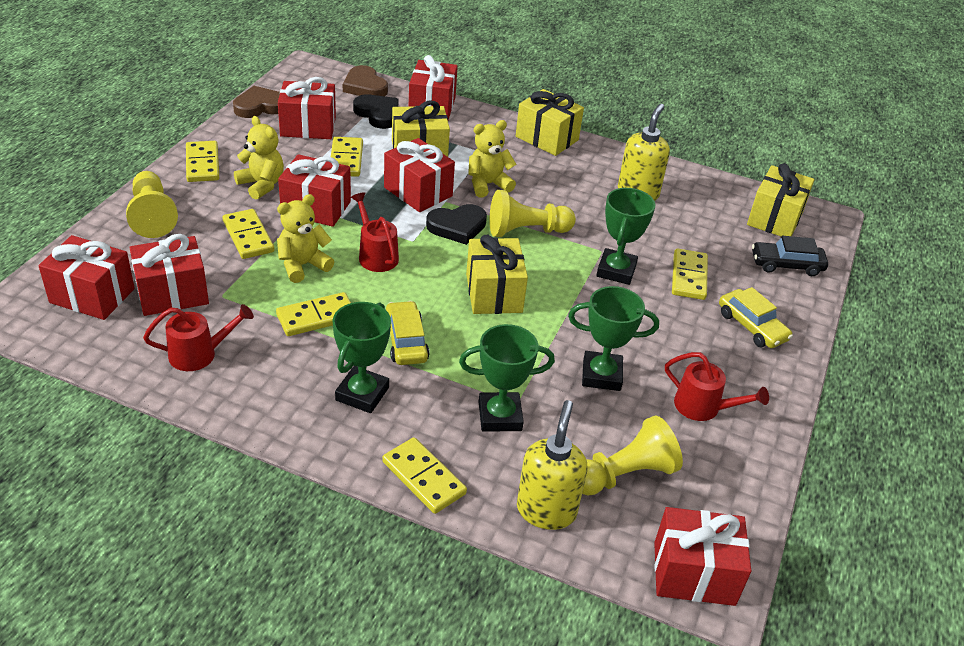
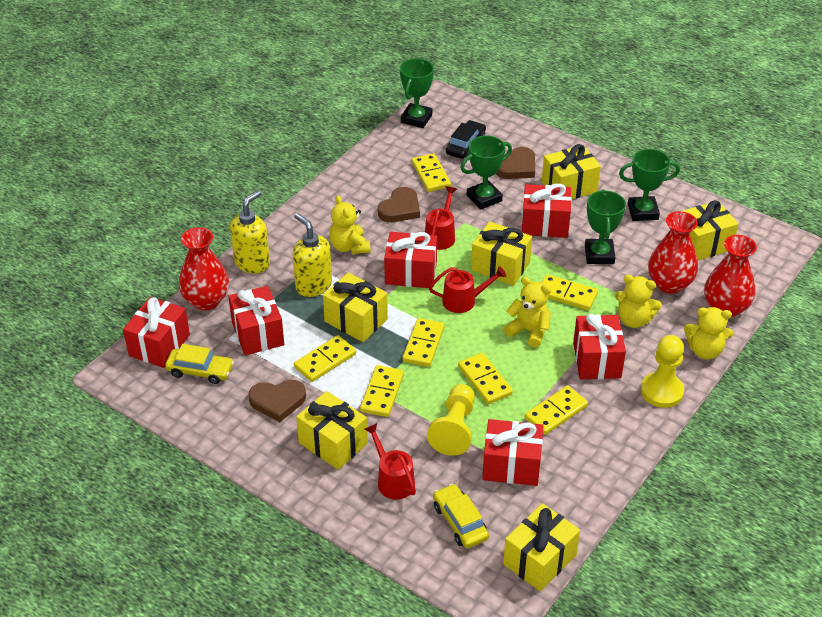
black heart: [353,94,398,129] [426,204,487,245] = 2 -> none = 0
brown heart: [233,86,280,118] [343,65,388,96] = 2 -> [248,380,306,422] [378,187,420,222] [496,147,535,179] = 3
red gift: [38,235,135,320] [129,234,209,316] [278,77,336,139] [278,154,351,227] [384,138,455,212] [408,55,458,120] [654,507,751,606] = 7 -> [123,297,190,368] [228,286,284,355] [384,232,437,288] [482,419,543,486] [522,183,572,238] [573,314,626,379] = 6
red vase: none = 0 -> [179,227,229,310] [648,211,698,294] [704,235,757,318] = 3
yellow domino: [186,141,219,182] [222,209,275,259] [276,292,351,336] [331,137,363,177] [382,437,467,514] [672,248,708,300] = 6 -> [294,335,356,382] [360,365,404,417] [402,318,444,367] [412,153,451,192] [458,353,513,404] [525,385,588,435] [542,274,598,310] = 7
yellow gift: [392,101,450,157] [466,235,528,314] [516,89,584,156] [747,163,814,236] = 4 -> [296,391,368,470] [323,273,388,342] [471,221,532,286] [503,503,580,591] [542,144,601,199] [682,200,738,260] = 6
yellow pawn: [126,171,178,238] [489,190,576,237] [582,416,683,496] = 3 -> [427,384,475,456] [641,335,684,408] = 2
yellow teddy bear: [234,116,284,200] [277,194,334,283] [468,120,517,198] = 3 -> [329,195,370,254] [504,277,551,348] [615,275,662,328] [684,307,733,359] = 4

